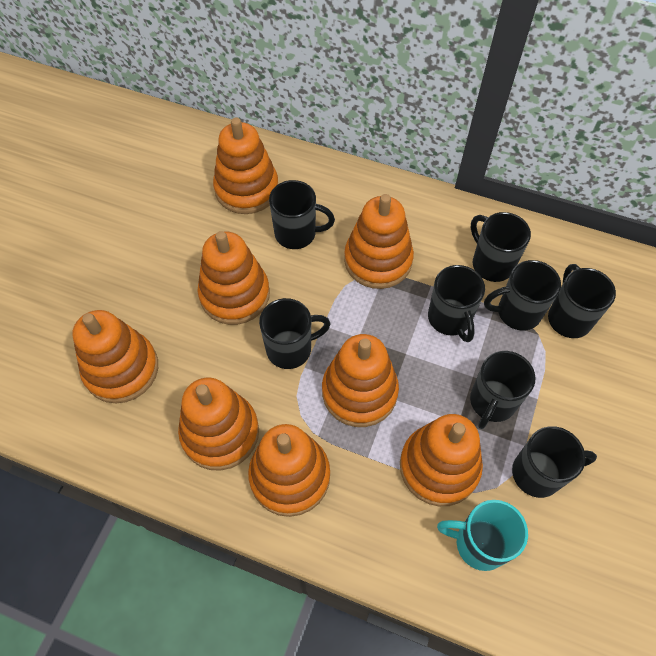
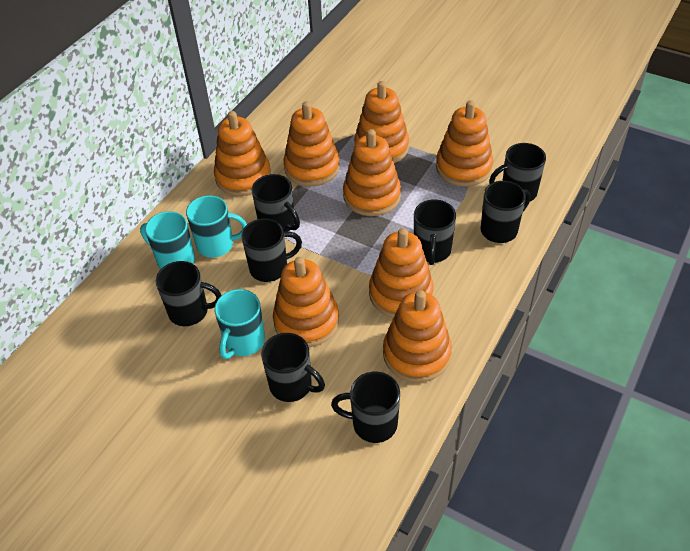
turquoise mug: [437,500,528,571] = 1 -> [140,211,195,270] [186,195,247,258] [214,289,265,359] = 3

